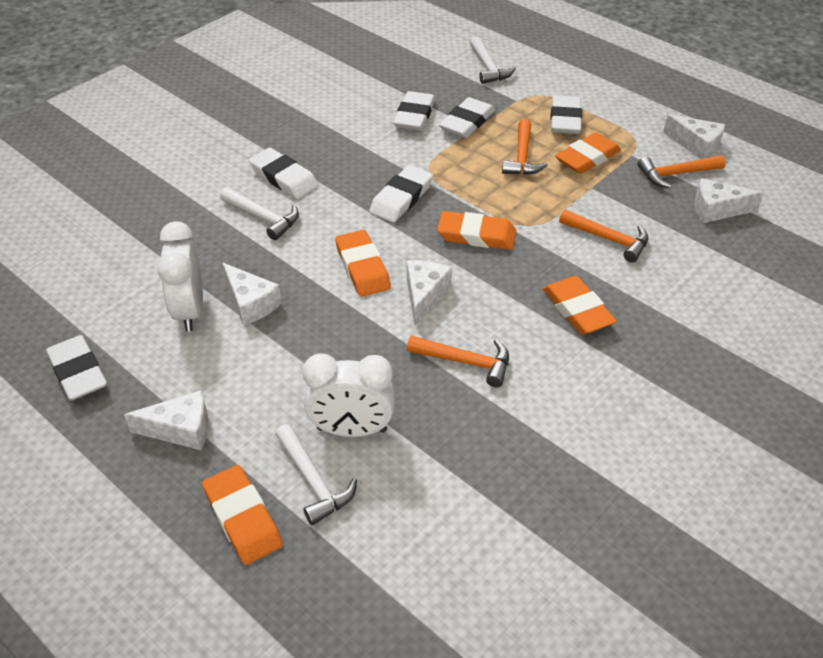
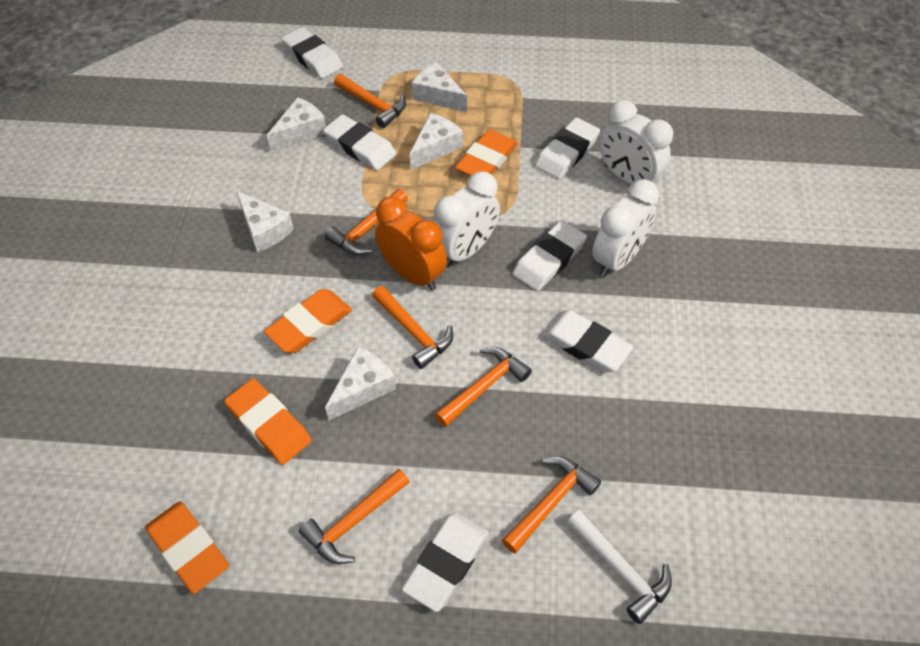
orange clock: none = 0 -> [375,197,447,291] = 1
orange eraser: [202,465,283,565] [335,230,391,297] [437,211,516,250] [542,276,617,334] [555,132,621,174] = 5 -> [145,501,229,594] [224,379,312,465] [264,289,352,353] [455,129,518,176] = 4
orange hammer: [407,335,509,387] [502,119,547,175] [559,209,648,263] [638,155,726,188] = 4 -> [299,469,410,564] [324,189,408,255] [334,74,406,128] [372,286,453,369] [435,347,532,427] [502,456,601,553] = 6
white clock: [158,221,203,332] [302,353,395,437] = 2 -> [434,172,500,267] [592,179,659,277] [599,100,673,184] = 3
white hammer: [220,187,299,240] [275,424,357,525] [470,36,516,84] = 3 -> [567,510,672,624] = 1

